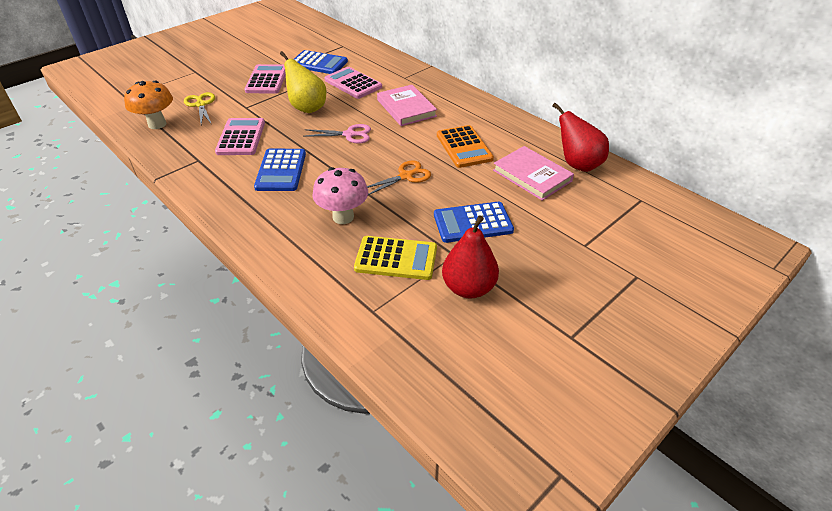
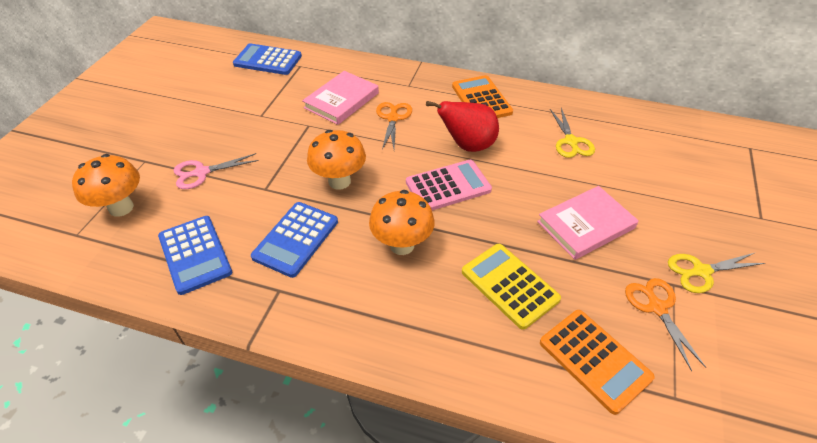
orange calculator: [437,125,494,168] = 1 -> [452,75,513,118] [540,310,655,415] = 2
orange mushroom: [124,81,173,129] = 1 -> [72,154,140,217] [307,130,366,190] [369,190,435,255] = 3
orange scissors: [367,160,431,195] = 1 -> [376,102,412,150] [625,278,707,371] = 2
pink calculator: [215,118,265,155] [244,64,286,94] [324,67,382,99] = 3 -> [406,160,492,210] = 1
pink mushroom: [312,167,368,224] = 1 -> none = 0
red pear: [442,215,499,299] [552,103,609,172] = 2 -> [426,101,499,152] = 1
yellow pear: [280,51,326,113] = 1 -> none = 0
yellow scissors: [184,92,215,124] = 1 -> [550,108,595,158] [668,252,765,293] = 2

